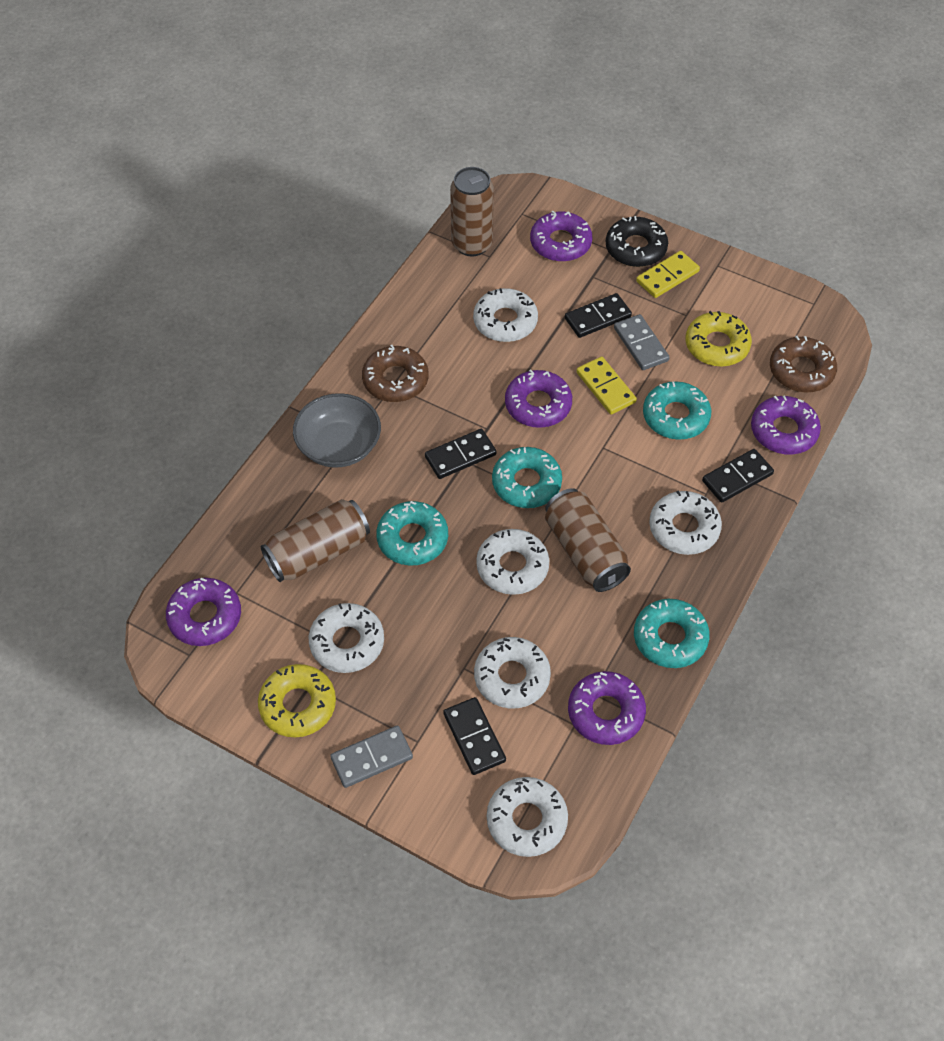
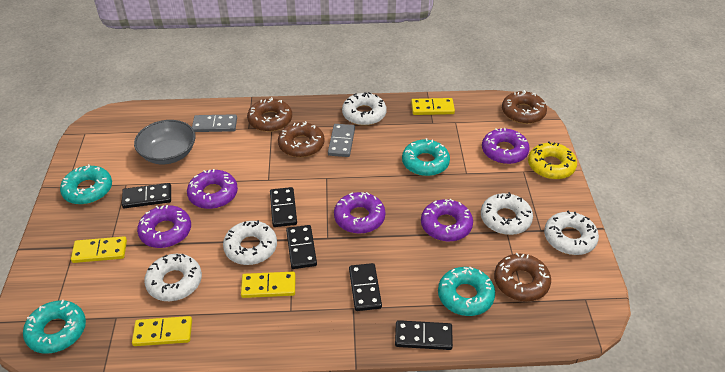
black domino: [425,429,497,479] [443,697,506,775] [565,293,632,338] [702,449,774,503] = 4 -> [122,183,171,208] [270,187,297,227] [286,225,317,269] [349,263,382,311] [395,320,453,350] = 5
black donut: [606,216,668,267] = 1 -> none = 0
brown can: [261,499,370,582] [450,167,494,257] [545,488,631,592] = 3 -> none = 0
brown donut: [362,345,429,402] [770,336,837,392] = 2 -> [247,97,292,132] [278,121,325,157] [494,253,551,301] [502,90,547,124] = 4
white donut: [309,603,384,673] [473,288,538,342] [474,637,551,709] [476,529,549,595] [487,777,568,857] [649,491,722,555] = 6 -> [144,254,202,301] [223,220,277,265] [342,92,386,126] [481,192,533,235] [544,210,599,255] = 5
yellow domino: [576,357,637,414] [636,251,700,298] = 2 -> [71,236,127,263] [132,316,192,346] [241,272,295,298] [411,98,455,115] = 4
yellow donut: [258,664,336,737] [685,311,752,367] = 2 -> [528,141,577,179] = 1

